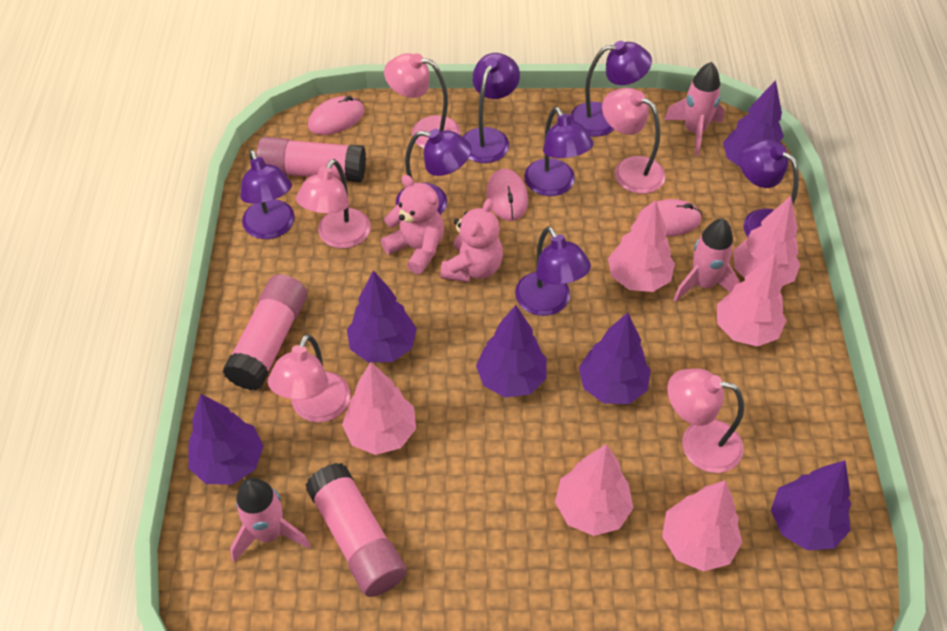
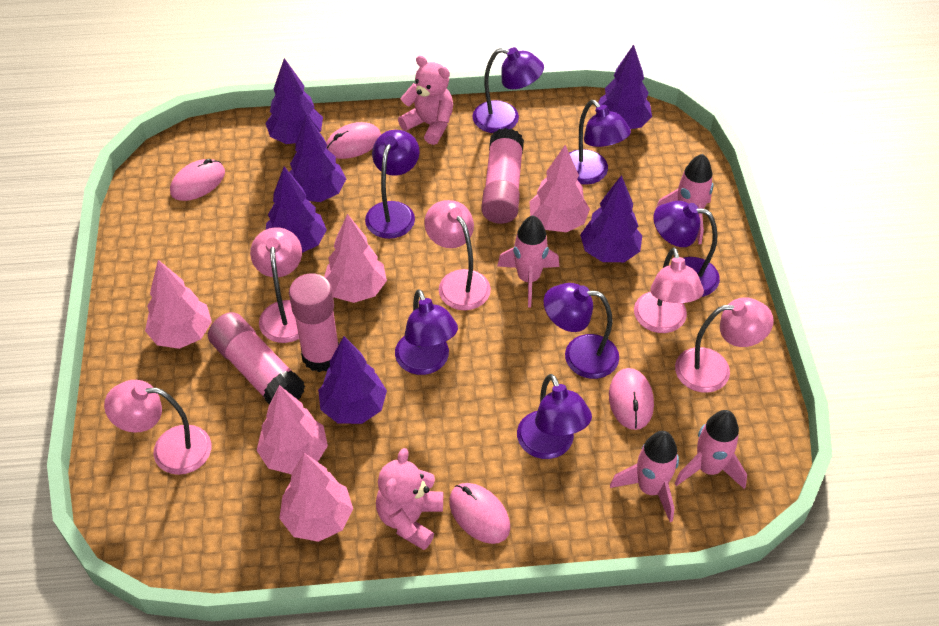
pink mouse: [308,96,364,135] [486,169,528,221] [636,199,702,237] = 3 -> [170,159,225,201] [326,122,381,159] [449,483,510,544] [609,368,654,430] = 4
pink rocket: [230,478,311,562] [664,62,725,156] [673,218,741,302] = 3 -> [497,215,559,308] [610,431,679,522] [655,154,713,244] [675,410,747,489] = 4
pink tree: [342,362,416,455] [555,444,633,536] [608,199,675,292] [662,481,742,571] [717,253,786,347] [733,196,800,286] = 6 -> [145,260,212,349] [257,385,328,474] [279,453,353,542] [324,214,387,303] [530,145,590,232] = 5

